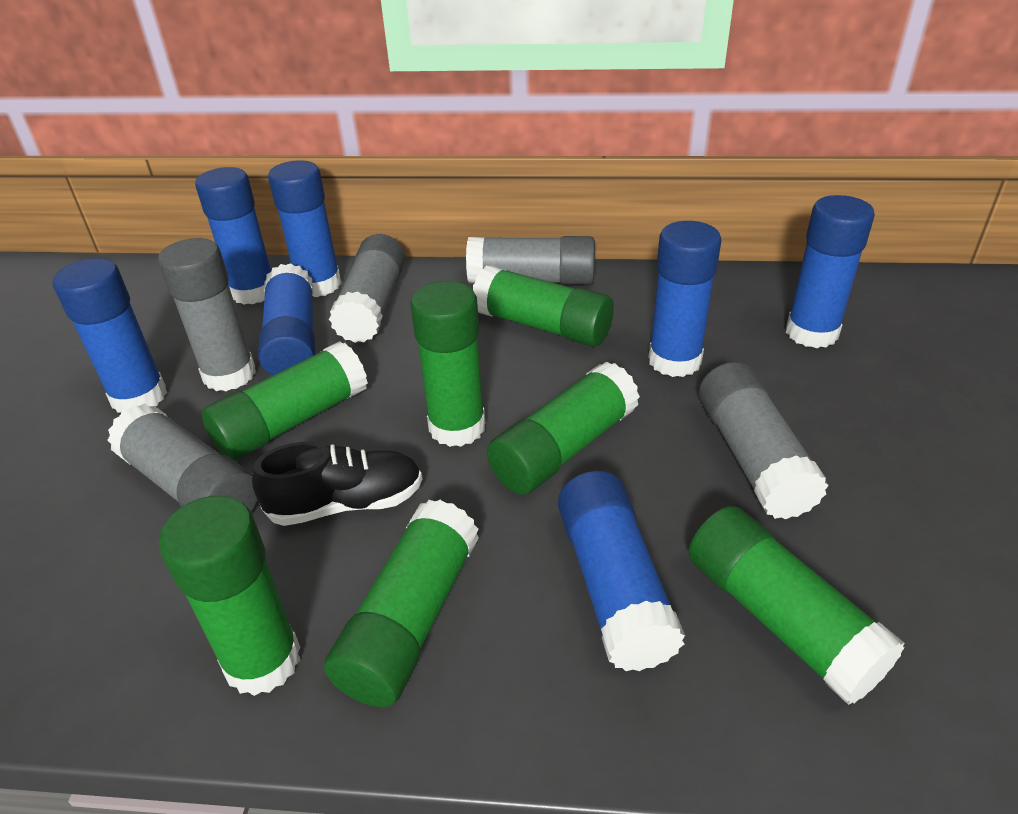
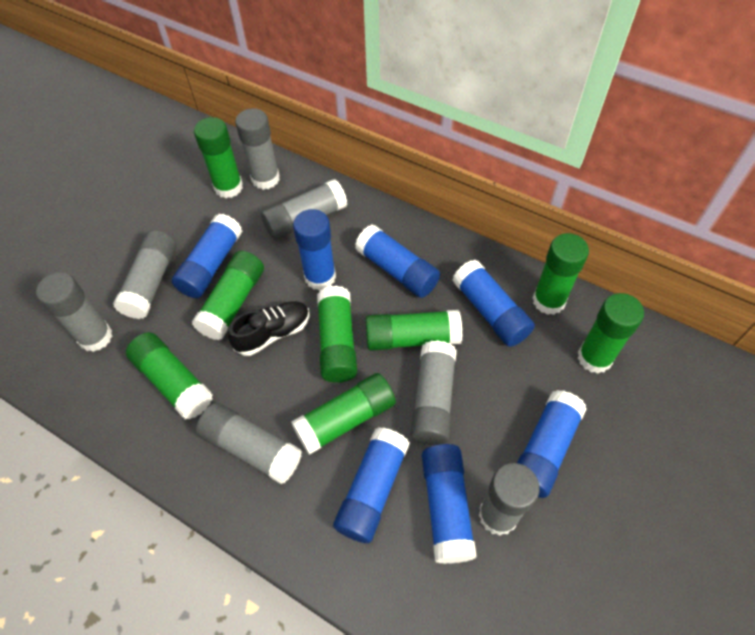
green glue stick: [159,496,300,696] [201,341,368,461] [324,500,479,707] [410,281,485,447] [473,265,614,347] [487,361,640,495] [688,506,905,705] = 7 -> [126,332,213,420] [192,251,264,340] [194,117,243,198] [291,373,396,455] [317,285,357,383] [365,310,463,351] [533,233,589,315] [578,293,644,374] = 8
grey glue stick: [107,403,258,512] [158,238,256,391] [329,234,405,343] [466,236,595,285] [699,362,829,520] = 5 -> [36,272,112,352] [113,230,176,319] [196,403,302,484] [235,108,280,190] [261,179,347,240] [410,340,457,445] [479,463,540,536] = 7

